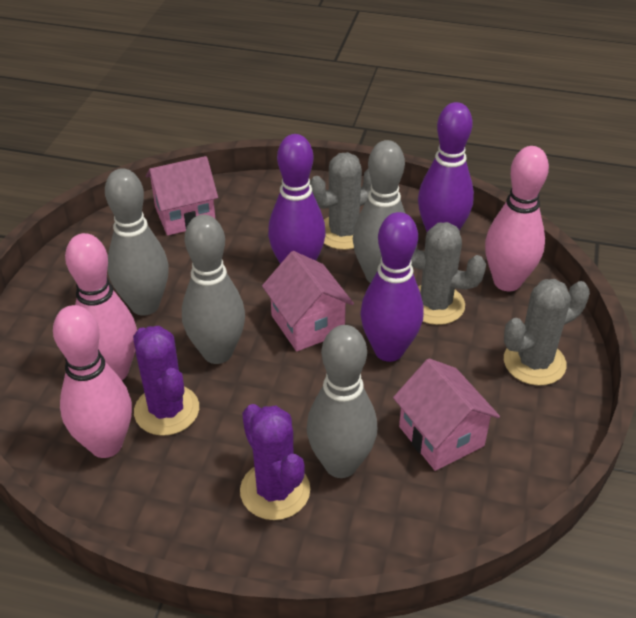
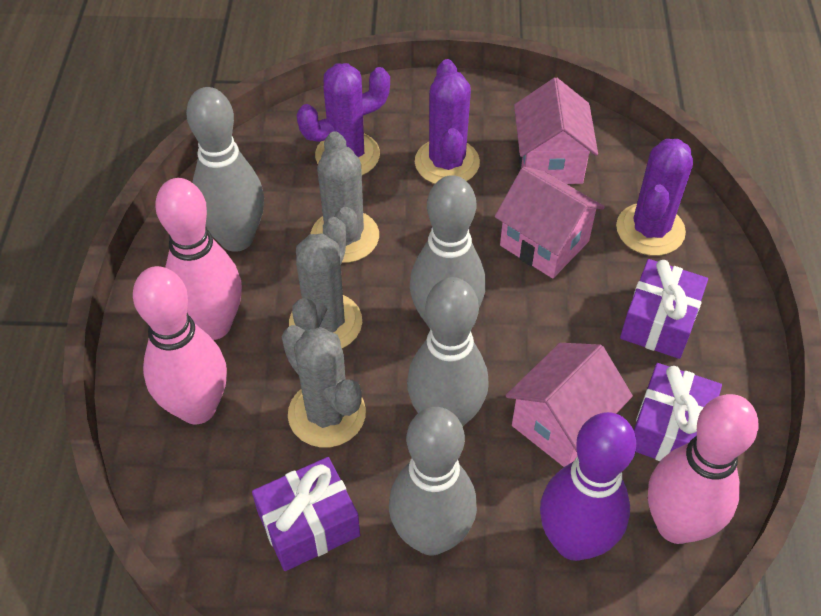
purple bowling pin: [268,134,326,264] [360,212,424,362] [418,102,474,232] = 3 -> [540,412,636,561] = 1
purple cactus: [133,326,199,436] [240,404,310,520] = 2 -> [297,63,390,175] [415,59,480,184] [616,139,693,256] = 3
purple gift: none = 0 -> [252,457,360,571] [620,259,708,359] [634,363,722,461] = 3

